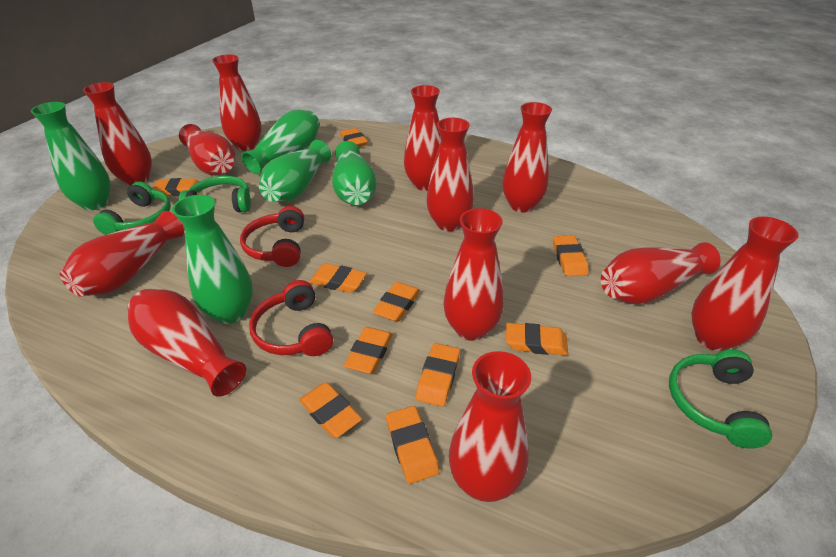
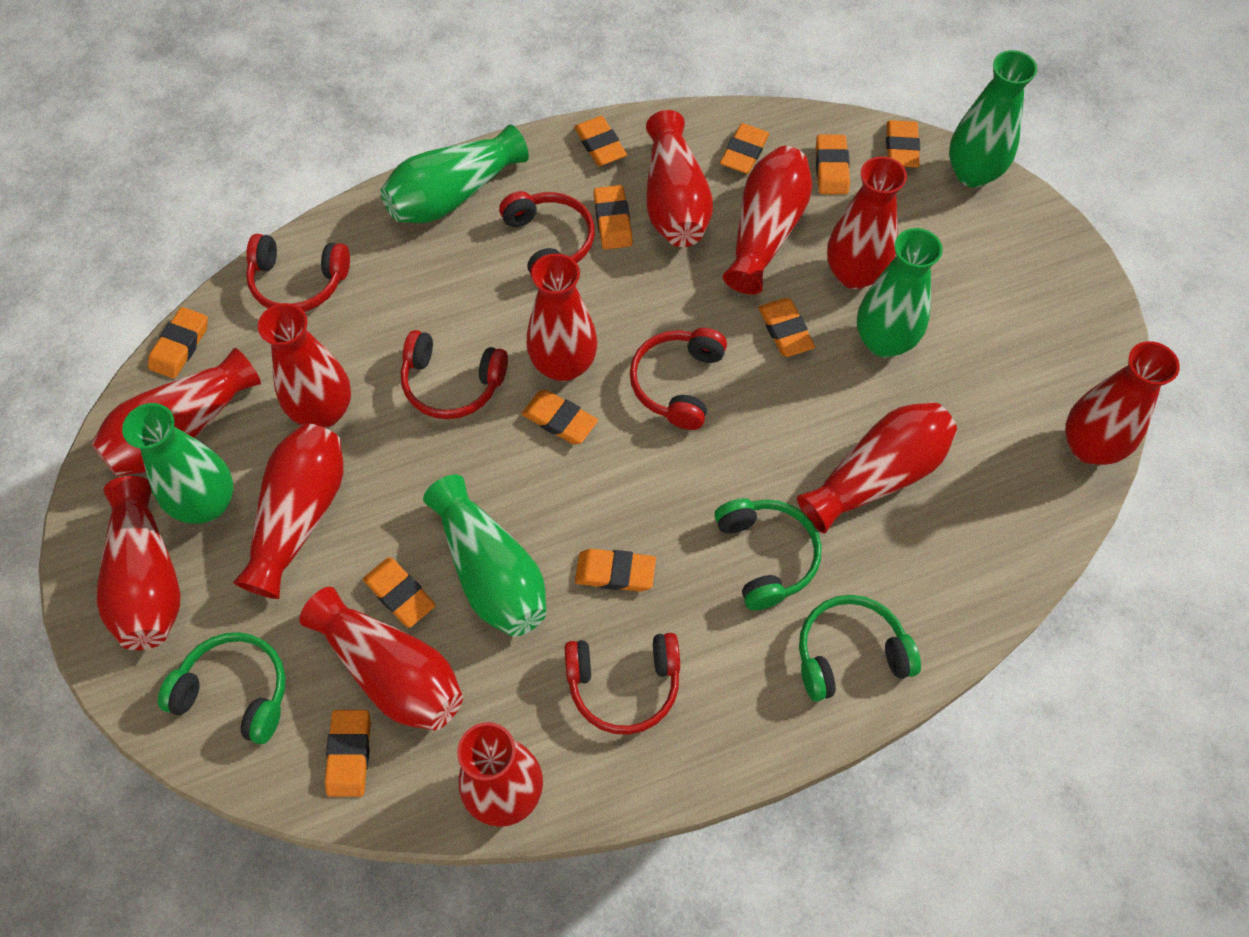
orange eraser: [152,178,200,196] [299,382,362,438] [309,263,367,293] [340,128,368,147] [344,327,393,374] [373,282,420,322] [386,406,439,484] [416,343,460,407] [506,323,568,356] [553,235,588,276] = 10 -> [148,307,208,379] [325,710,371,797] [363,557,436,628] [522,390,598,444] [574,116,627,166] [575,549,656,592] [594,185,633,250] [720,123,769,174] [758,298,815,357] [816,134,850,195] [886,120,920,167] = 11
red headphones: [240,206,304,267] [249,280,333,356] = 2 -> [246,234,350,312] [401,330,508,419] [499,191,595,277] [565,633,680,735] [630,328,727,430] = 5

